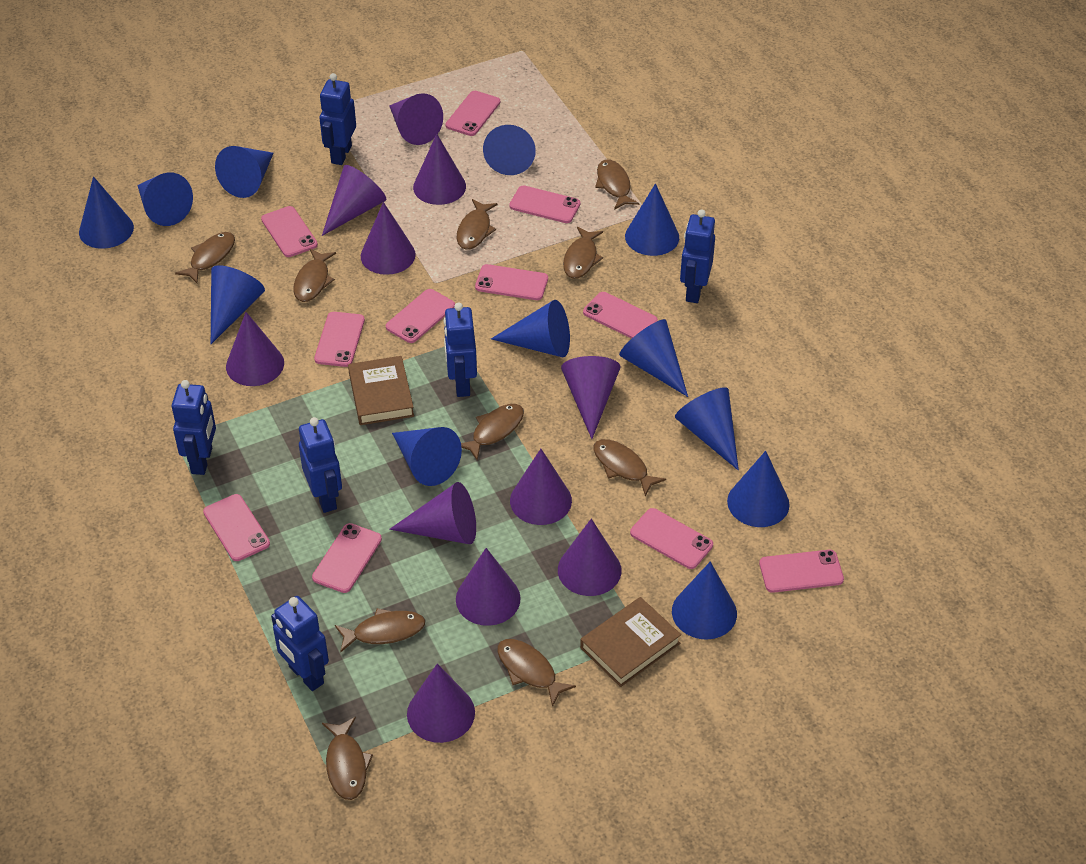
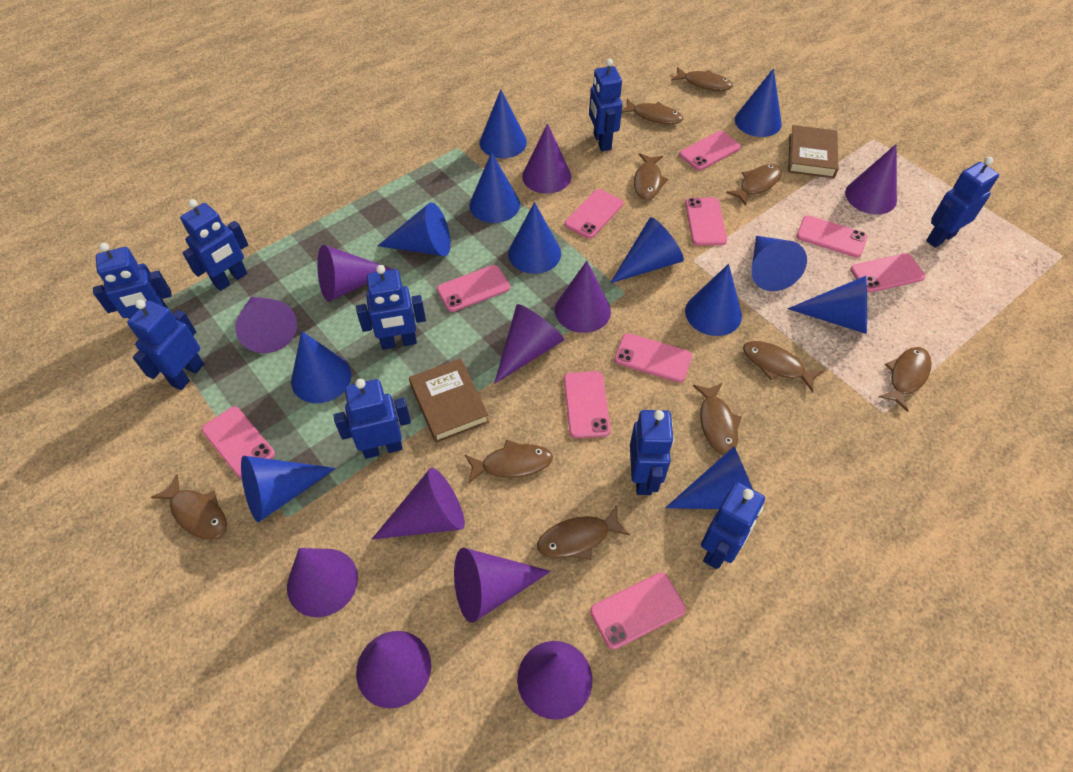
blue robot: [172,380,216,475] [271,596,329,691] [299,417,342,513] [319,73,356,165] [444,303,477,397] [680,209,715,303] = 6 -> [93,243,172,319] [127,300,204,390] [180,199,248,291] [333,379,411,459] [356,265,426,350] [589,58,622,151] [630,410,674,495] [701,482,765,569] [926,157,999,248] = 9
pink phone: [203,494,270,561] [261,206,318,257] [312,523,382,593] [314,312,365,367] [386,289,455,343] [446,91,500,136] [475,264,548,300] [509,185,581,223] [583,292,658,339] [630,508,713,569] [759,550,844,593] = 11 -> [202,407,275,478] [437,265,510,312] [564,189,624,239] [564,371,611,438] [590,572,686,650] [614,333,692,383] [679,131,741,171] [685,198,727,246] [796,215,867,258] [850,253,926,293] = 10

